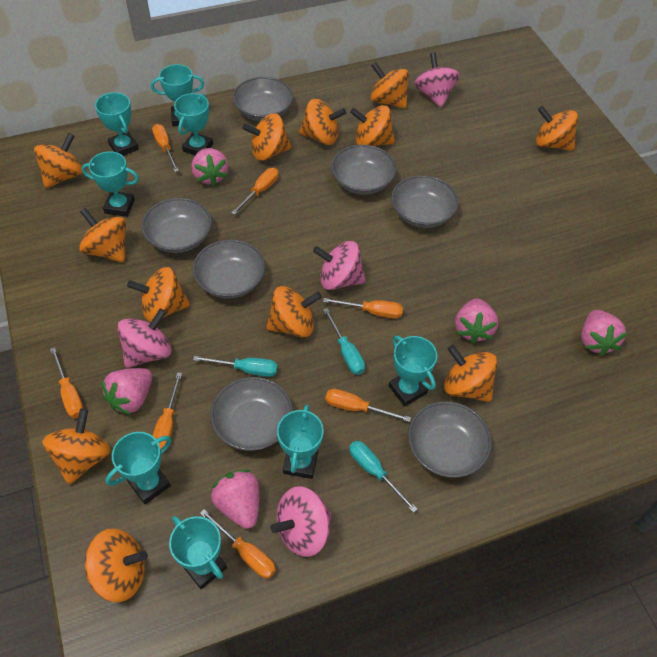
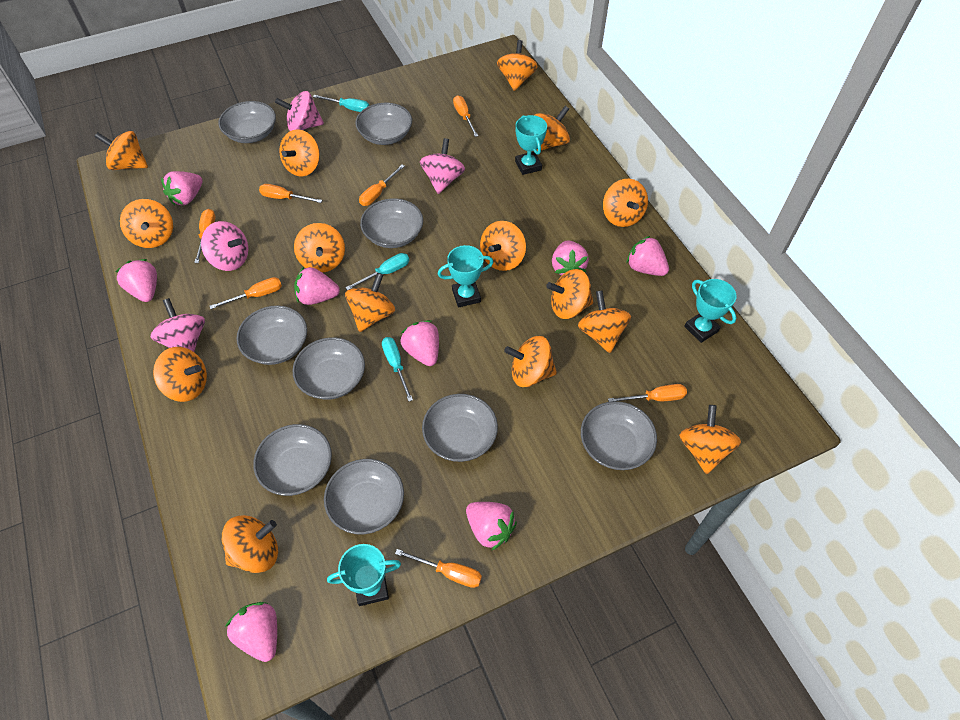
grey bowl: [141,198,212,253] [192,240,265,299] [210,377,293,451] [232,77,293,121] [331,145,396,195] [391,175,459,228] [408,401,492,478] = 7 -> [218,101,276,143] [236,306,307,365] [253,424,332,496] [292,337,365,400] [324,459,404,534] [355,103,412,145] [360,198,423,248] [422,394,498,462] [581,401,657,470] = 9
orange spinning top: [34,133,83,188] [42,408,110,485] [79,208,126,263] [85,528,148,602] [127,267,190,322] [242,113,292,161] [266,286,322,338] [299,99,346,145] [350,105,395,146] [370,62,409,109] [444,345,498,402] [536,106,578,151] = 12 -> [95,131,148,170] [120,199,173,248] [153,347,207,402] [222,515,278,573] [279,129,320,177] [294,223,345,272] [345,273,395,332] [480,221,526,271] [497,40,538,91] [504,336,557,387] [534,106,570,151] [546,269,593,319] [578,290,631,353] [603,179,648,227] [679,405,741,474] = 15
pink strawberry: [102,368,152,415] [192,148,229,186] [211,470,260,529] [455,298,498,344] [581,310,627,356] = 5 -> [115,259,157,302] [161,171,203,205] [225,602,277,662] [294,267,340,305] [400,320,439,366] [466,502,517,551] [552,241,589,275] [627,236,669,276] = 8
turquoise trophy: [82,151,139,217] [95,93,139,156] [105,432,172,504] [151,64,204,126] [169,516,227,589] [174,93,213,155] [277,404,324,479] [389,336,437,406] = 8 -> [327,544,401,606] [438,245,494,307] [515,115,547,175] [684,279,737,343] = 4

